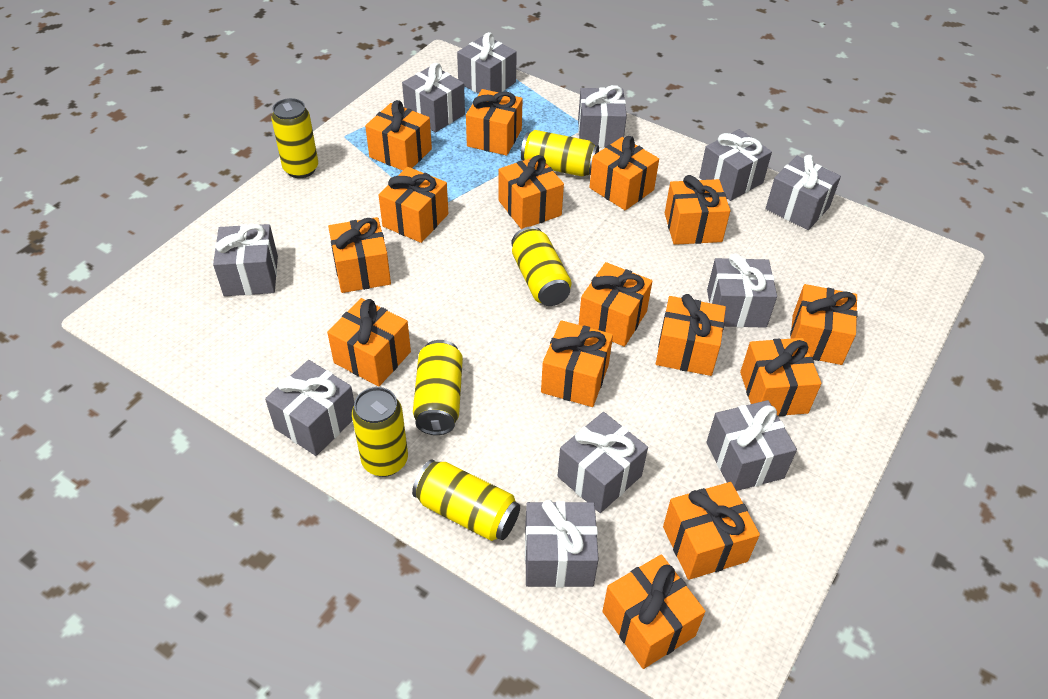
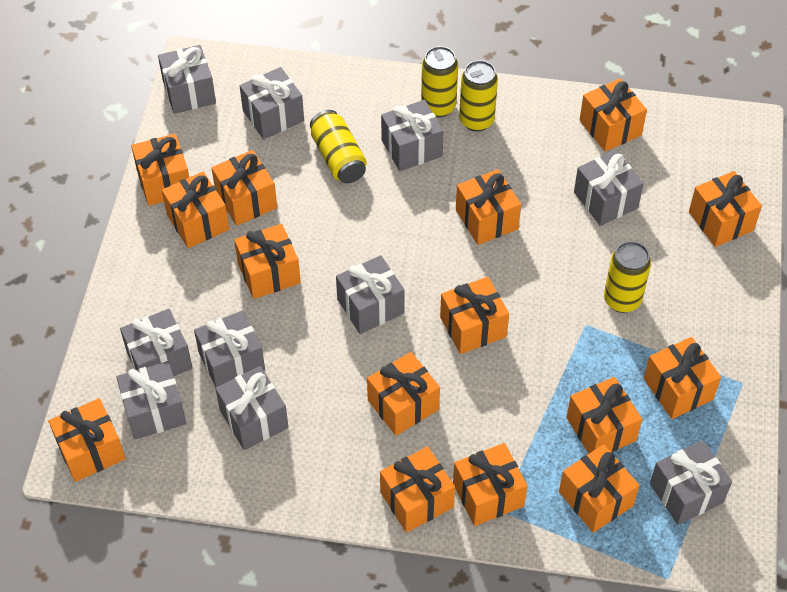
grey gift: [213,224,278,296] [265,360,354,456] [402,63,465,132] [457,32,517,94] [525,500,599,587] [558,412,648,513] [578,85,627,148] [699,129,772,201] [706,400,797,491] [707,253,777,328] [766,155,841,230] = 11 -> [116,361,186,439] [120,309,193,376] [158,45,216,114] [194,310,265,387] [215,366,288,450] [240,67,304,139] [336,255,405,334] [381,100,444,171] [574,150,644,226] [650,440,732,525] = 10
yellow can: [271,98,318,178] [352,387,408,477] [412,460,520,541] [413,340,463,435] [511,226,572,306] [521,130,599,176] = 6 -> [310,110,367,183] [421,46,458,117] [459,60,498,132] [604,241,651,313] = 4

